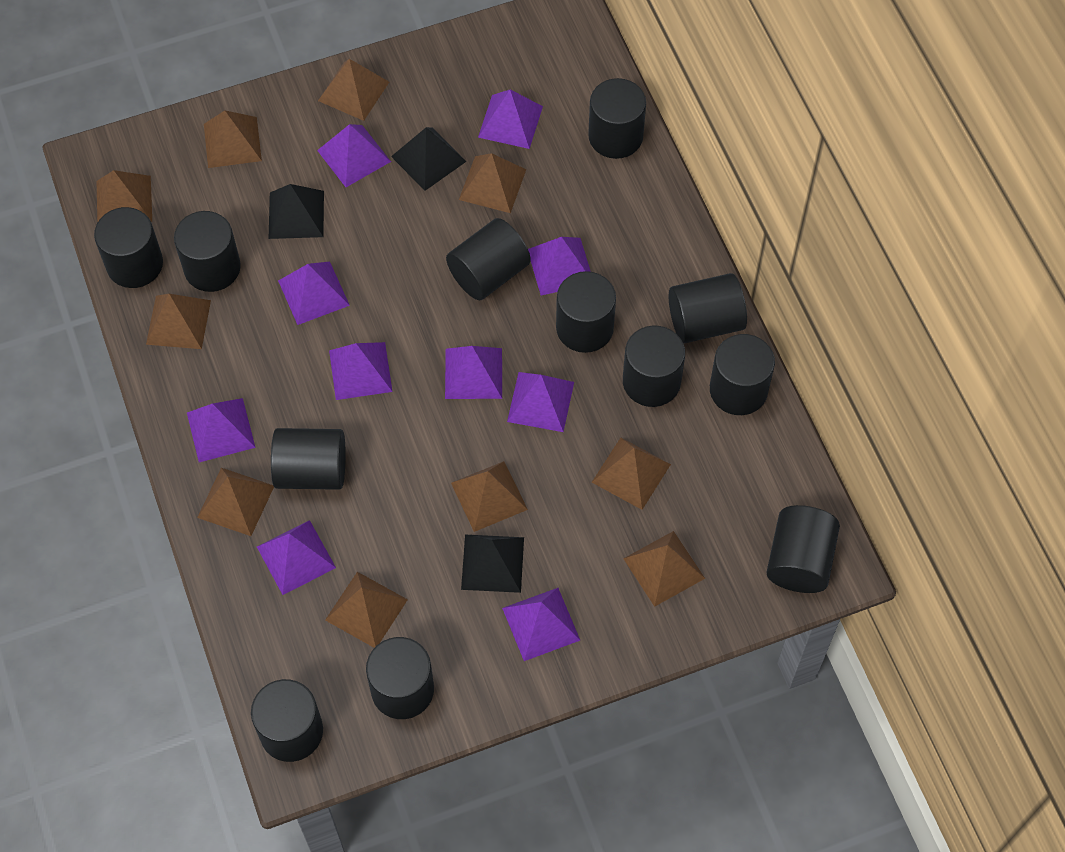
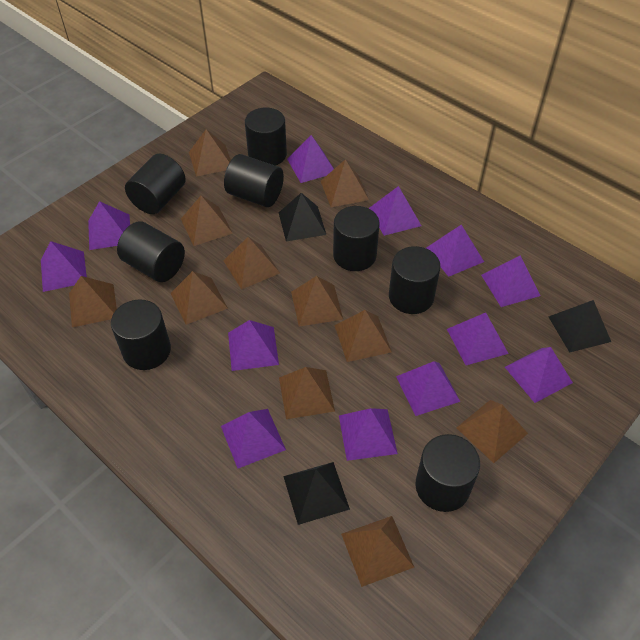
black cylinder: [94,207,163,288] [174,211,241,292] [251,679,323,762] [271,428,346,490] [366,637,434,719] [446,218,531,300] [556,271,616,353] [588,78,646,159] [623,326,685,407] [669,273,747,343] [710,334,775,415] [766,505,840,593] = 12 -> [111,299,171,370] [117,221,185,282] [125,154,186,214] [224,154,284,207] [245,108,287,166] [333,206,379,271] [389,246,441,314] [415,434,480,512] = 8
brown pyramid: [96,170,152,223] [146,294,211,349] [197,468,274,536] [204,111,262,168] [318,59,389,121] [325,572,408,648] [451,461,528,532] [459,153,526,213] [592,438,671,510] [623,531,705,607] = 10 -> [69,276,117,327] [170,271,228,325] [181,196,233,246] [189,129,231,177] [224,237,280,290] [279,367,335,419] [291,276,343,327] [321,159,369,207] [334,310,392,362] [341,516,414,587] [456,400,528,463] = 11
purple pyramid: [187,398,256,462] [257,520,336,595] [278,262,350,325] [317,124,391,187] [329,342,393,400] [445,346,502,399] [478,90,543,149] [502,588,580,661] [507,372,574,432] [528,237,591,296] = 10 -> [41,241,87,292] [88,201,130,250] [221,409,286,469] [228,320,279,371] [287,135,334,183] [339,408,398,461] [369,186,422,236] [396,361,461,416] [426,225,484,277] [447,313,509,365] [481,256,541,307] [505,347,573,403] = 12

